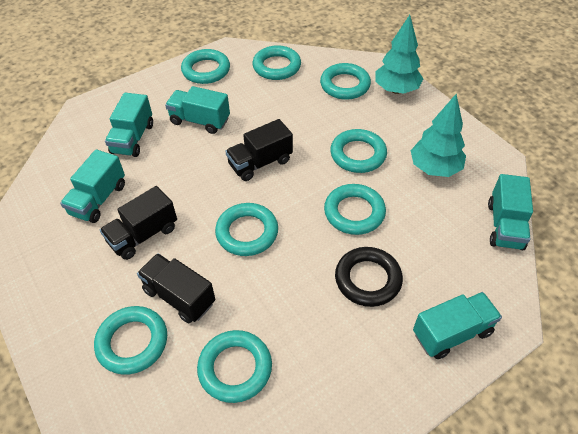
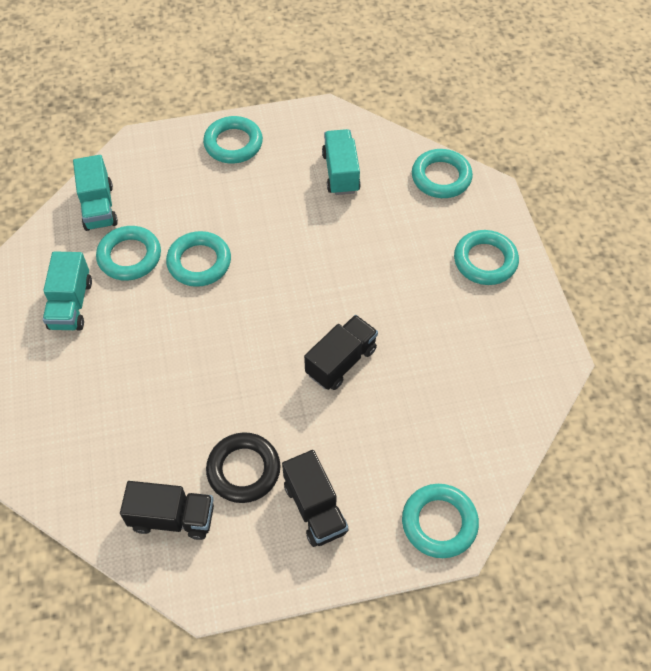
turquoise ring: [94,306,167,375] [181,49,230,84] [197,330,272,403] [215,203,278,256] [252,45,301,80] [320,63,371,100] [324,184,386,235] [330,129,387,173] = 8 -> [96,226,161,281] [166,231,231,287] [203,116,263,163] [402,484,479,558] [412,149,473,198] [454,230,519,285] = 6
turquoise tree: [375,15,423,94] [410,94,466,177] = 2 -> none = 0
turquoise truck: [60,149,125,223] [105,93,153,157] [165,86,230,134] [413,292,502,359] [488,174,533,250] = 5 -> [43,251,92,330] [73,155,118,231] [322,129,361,195] = 3

